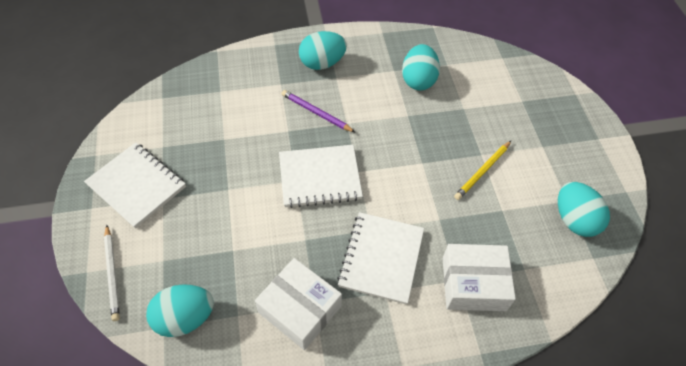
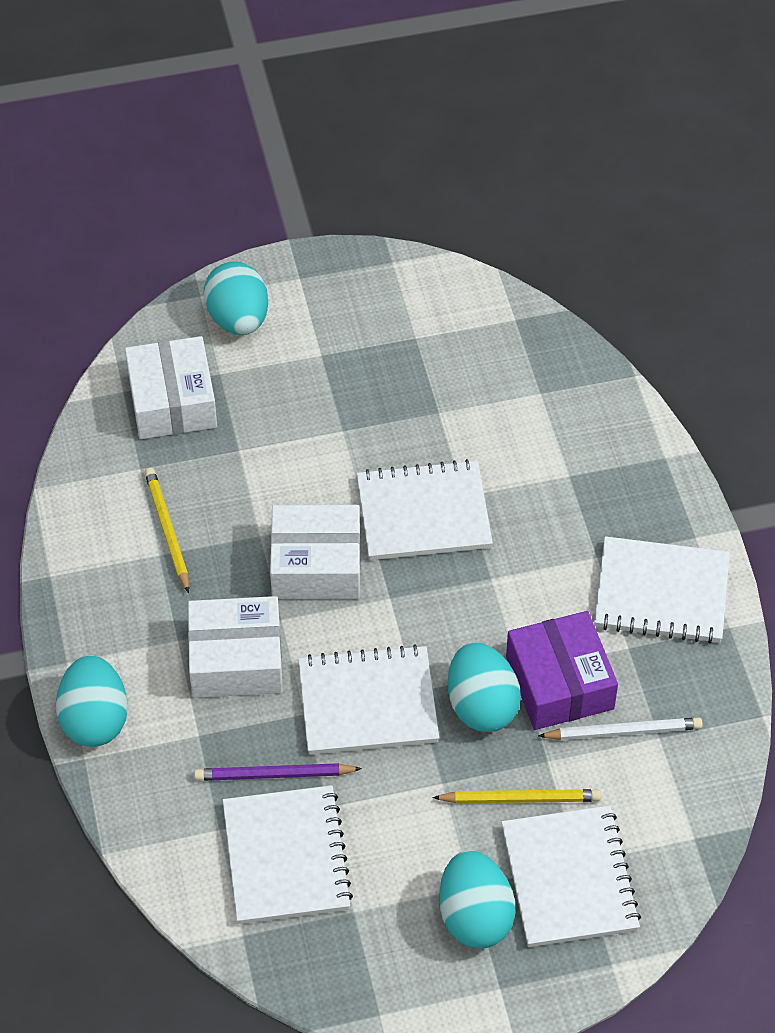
purple box: none = 0 -> [506,611,618,730] = 1
white box: [255,258,342,350] [443,244,516,311] = 2 -> [125,336,217,439] [188,596,283,698] [270,505,360,599] = 3
white notebook: [84,142,186,229] [279,145,363,208] [337,212,424,305] = 3 -> [223,785,353,924] [298,644,439,755] [357,459,493,560] [501,805,641,947] [594,536,730,644] = 5
yellow pencil: [454,141,511,200] = 1 -> [145,468,189,593] [432,789,601,803] = 2

